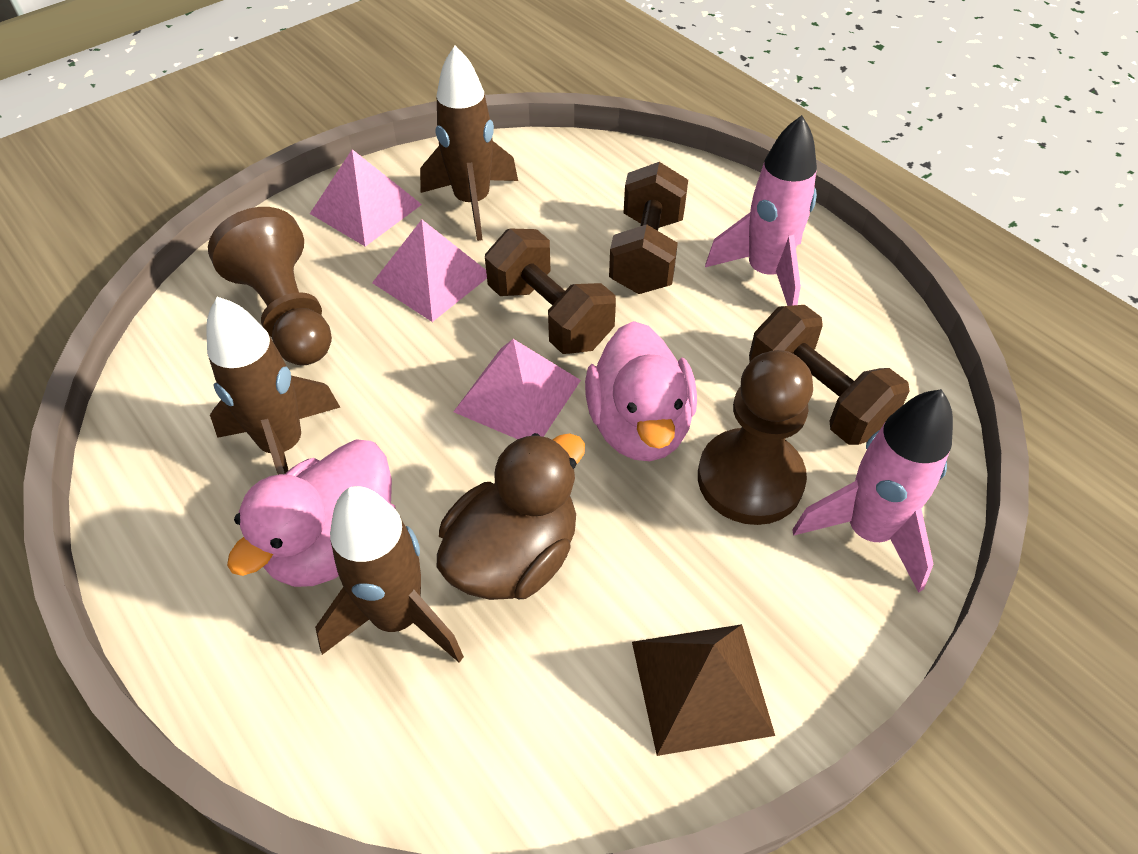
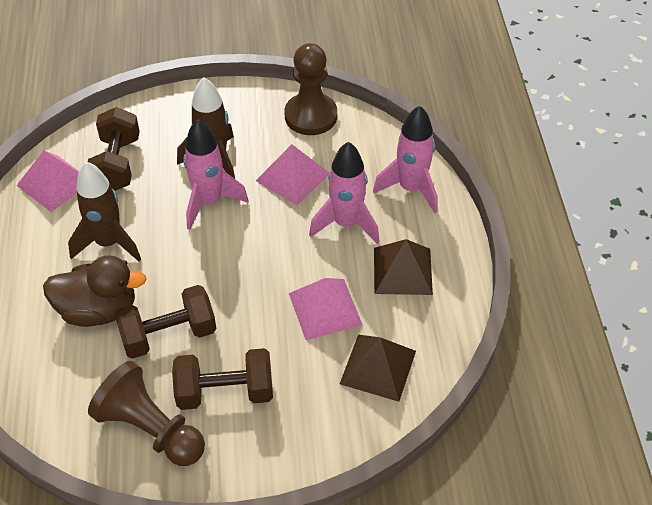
brown pyramid: [632,624,775,756] = 1 -> [340,334,416,402] [374,239,433,295] = 2
brown rocket: [206,297,340,475] [315,486,464,663] [420,46,518,241] = 3 -> [68,162,141,261] [177,77,235,179] = 2
pink duck: [227,439,396,587] [585,321,697,461] = 2 -> none = 0
pink rocket: [705,115,817,306] [792,389,953,593] = 2 -> [183,119,249,230] [309,141,380,244] [373,105,437,213] = 3

